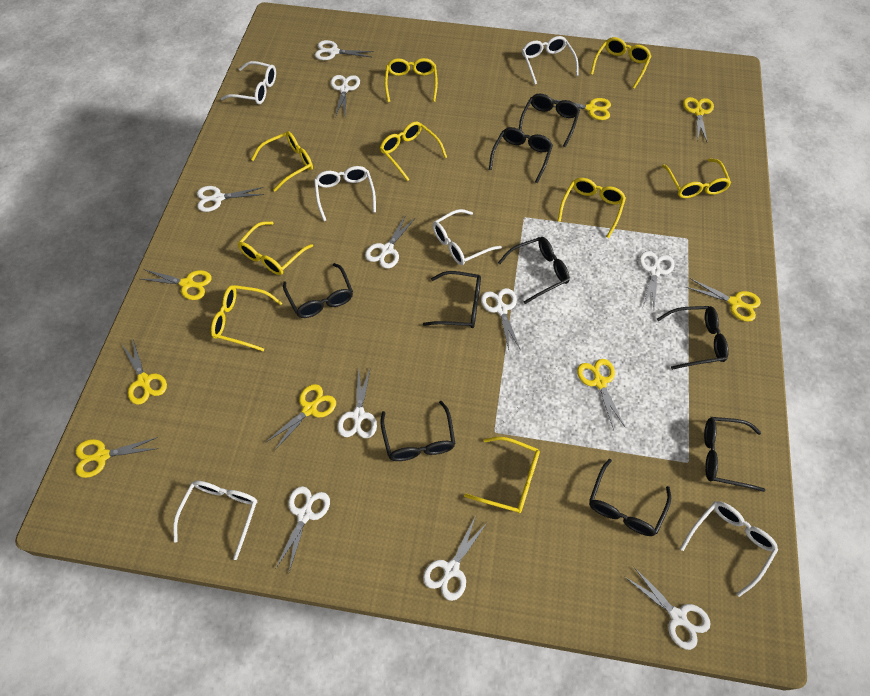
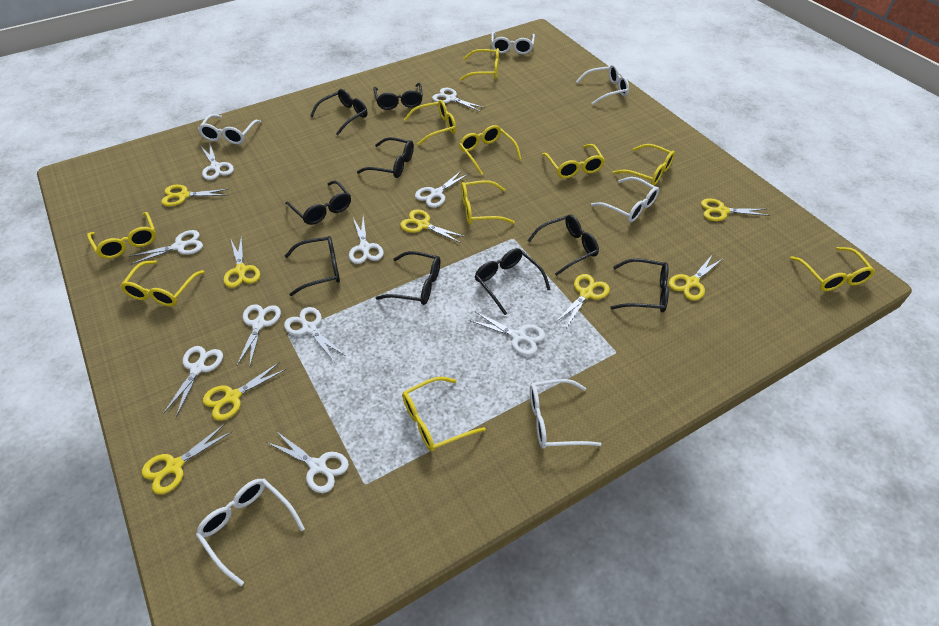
yellow glasses: [211,285,282,351] [238,221,313,275] [251,131,313,191] [380,121,447,181] [385,58,438,102] [464,437,540,513] [558,178,626,238] [591,37,651,89] [662,158,731,198] = 9 -> [87,212,156,259] [120,260,204,307] [402,377,486,451] [404,100,456,145] [459,125,522,175] [460,48,499,81] [461,180,515,224] [542,144,605,179] [613,144,675,186] [790,247,875,291] = 10

